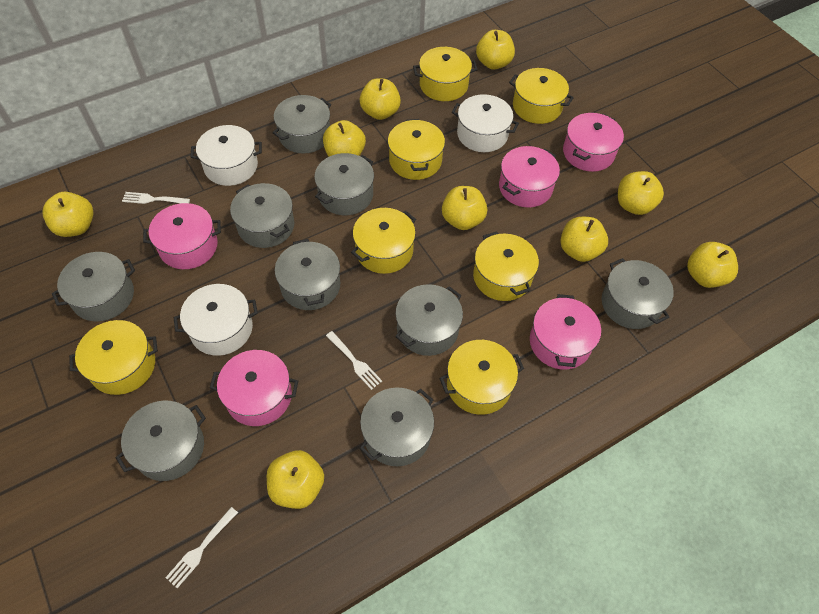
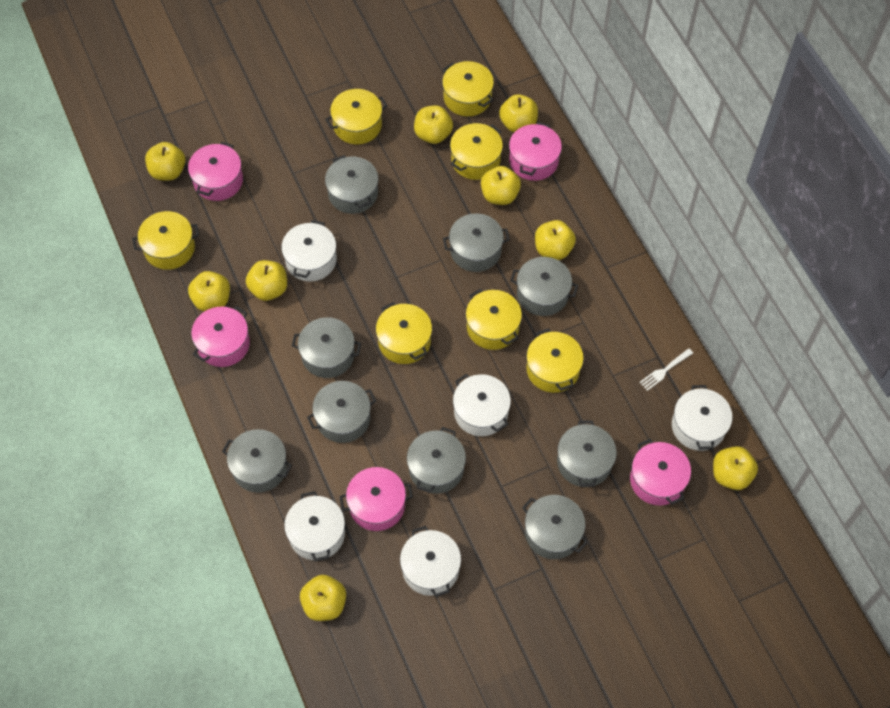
white fork: [122,192,190,204] [165,507,238,588] [326,331,382,390] = 3 -> [639,348,693,391] = 1
white pot: [174,284,258,356] [190,125,262,186] [452,94,519,152] = 3 -> [282,220,337,282] [284,491,345,562] [400,526,461,597] [453,374,511,436] [672,385,732,451] = 5

